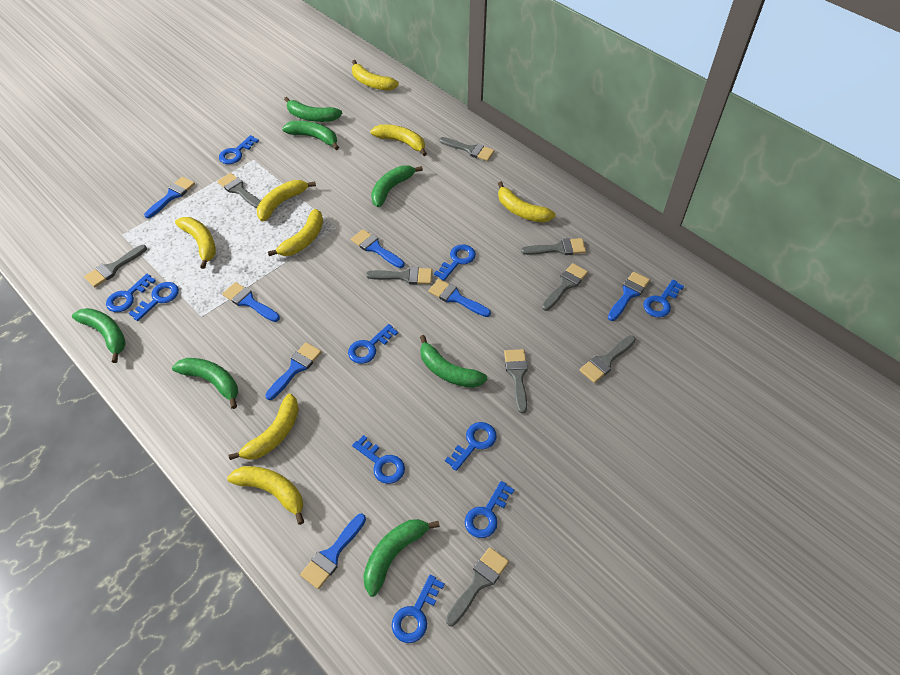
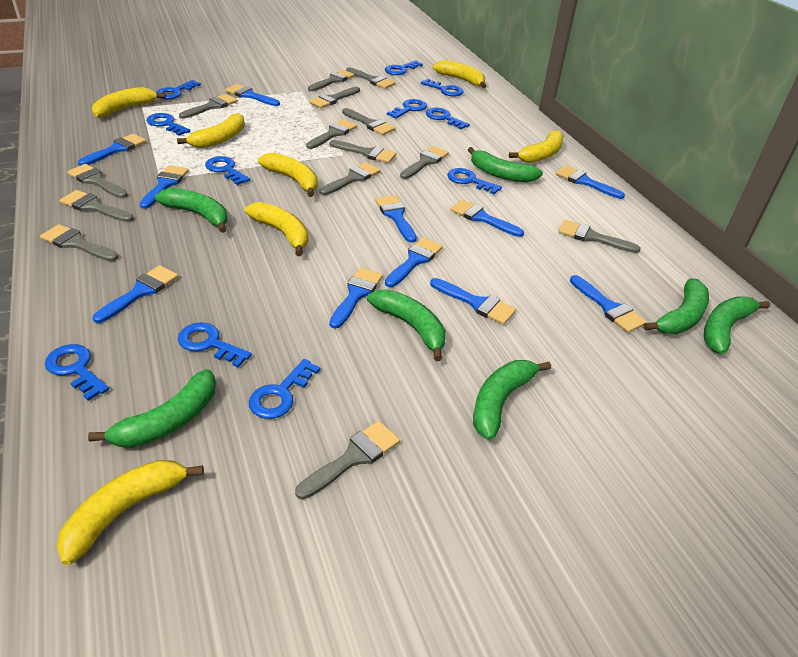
blue brush: [144,177,195,218] [222,282,280,322] [265,342,322,400] [300,514,366,589] [351,229,404,268] [428,279,491,317] [608,272,650,321] = 7 -> [78,134,147,166] [93,265,178,323] [140,165,189,209] [225,84,280,106] [329,268,383,329] [375,195,417,243] [385,238,443,287] [430,278,516,325] [450,199,524,237] [556,165,625,199] [570,275,647,333] = 11
blue key: [106,274,156,312] [129,282,179,321] [219,135,259,164] [348,324,398,364] [352,435,405,484] [392,575,445,643] [434,244,476,281] [445,422,497,471] [465,481,514,538] [643,280,684,317] = 10 -> [45,344,109,401] [147,113,190,136] [156,80,201,100] [178,322,252,367] [205,156,250,185] [249,359,320,419] [385,60,423,75] [387,99,427,119] [421,79,464,96] [426,108,470,129] [447,168,502,194] = 11
grey brush: [84,245,147,287] [217,173,261,208] [366,267,432,284] [439,137,495,161] [446,547,509,626] [504,349,528,414] [521,238,586,255] [542,263,588,311] [580,335,636,383] = 9 -> [40,224,118,261] [60,190,134,222] [67,164,128,198] [179,94,238,119] [295,421,400,500] [306,120,357,149] [308,70,355,91] [309,87,360,108] [320,162,381,195] [330,140,397,163] [342,108,396,135] [346,67,396,89] [400,146,449,179] [558,220,641,253] = 14
yellow banana: [175,217,216,269] [227,466,304,525] [229,394,299,460] [257,180,316,221] [268,209,323,256] [352,60,399,91] [370,124,427,156] [498,181,555,223] = 8 -> [57,460,204,565] [92,87,166,118] [177,113,245,148] [245,202,309,256] [258,153,318,197] [433,60,486,88] [509,130,564,163] = 7

